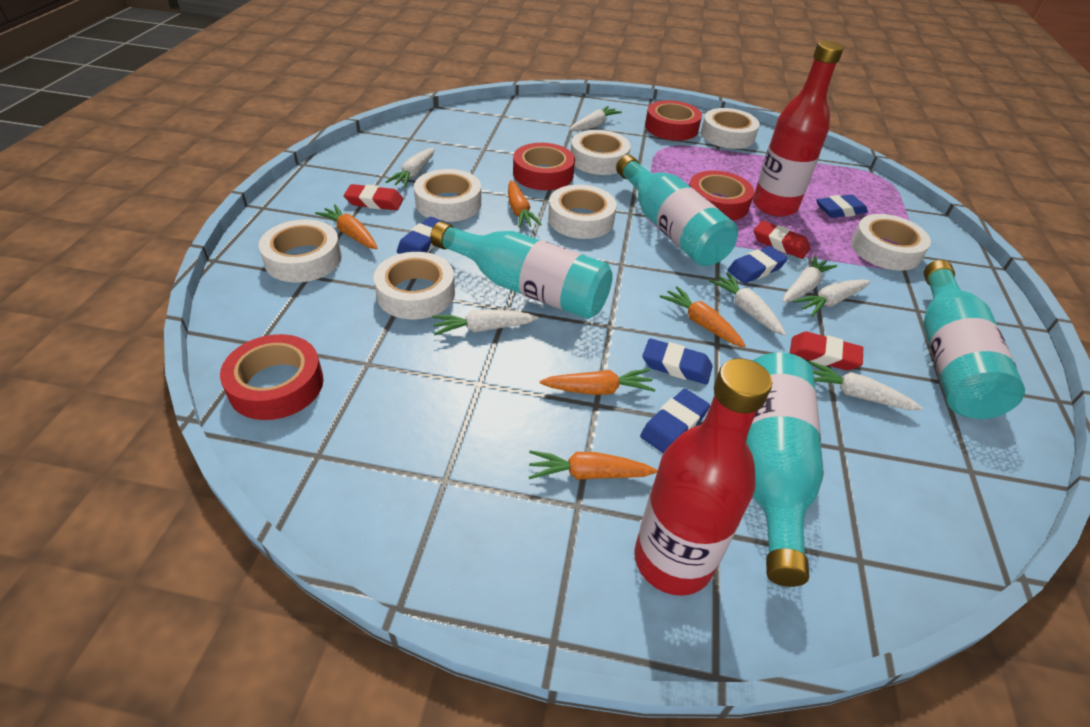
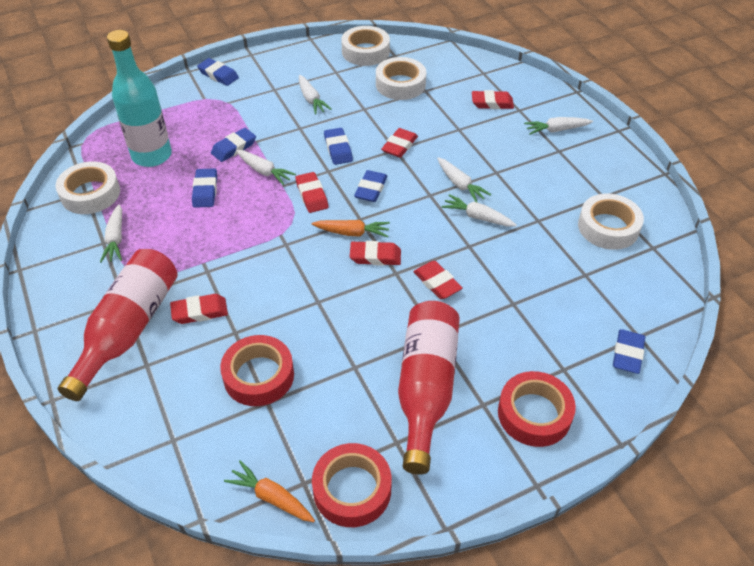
blue eraser: [397,217,449,254] [640,389,710,454] [642,338,713,385] [728,246,788,284] [816,194,868,218] = 5 -> [192,168,217,208] [197,58,239,86] [211,128,256,162] [324,128,353,165] [354,170,387,202] [613,329,645,374] = 6
orange carrot: [315,204,378,249] [508,180,542,228] [529,450,658,480] [540,369,655,395] [659,286,746,348] = 5 -> [224,460,315,522] [311,220,390,237] = 2
red eraser: [344,184,403,210] [754,220,811,259] [790,332,863,371] = 3 -> [170,294,228,324] [295,172,328,213] [350,241,401,266] [381,128,418,158] [413,261,462,299] [472,90,514,109] = 6
red tape: [220,334,324,420] [513,143,575,190] [645,100,702,141] [689,170,754,221] = 4 -> [220,335,294,406] [312,443,392,527] [498,371,576,447] = 3
turquoise bottle: [430,222,613,319] [616,155,738,266] [746,352,824,587] [923,260,1025,419] = 4 -> [107,30,172,167] = 1
white carrot: [386,148,435,188] [432,309,538,335] [570,106,622,131] [709,273,786,336] [783,255,838,303] [793,279,870,317] [808,361,923,410] = 7 -> [100,204,122,263] [236,150,296,185] [299,75,332,114] [437,157,492,203] [441,194,517,227] [524,117,593,135] = 6
white tape: [259,219,342,282] [373,252,455,319] [414,169,481,222] [548,185,617,239] [571,130,631,175] [701,108,760,149] [851,214,931,270] = 7 -> [56,161,120,214] [341,26,390,66] [376,57,426,100] [578,194,644,250] = 4

